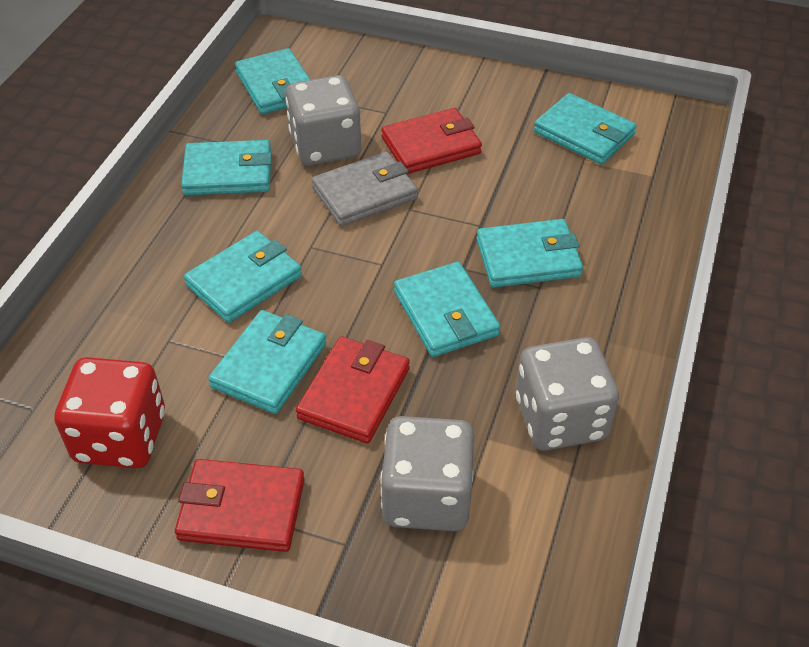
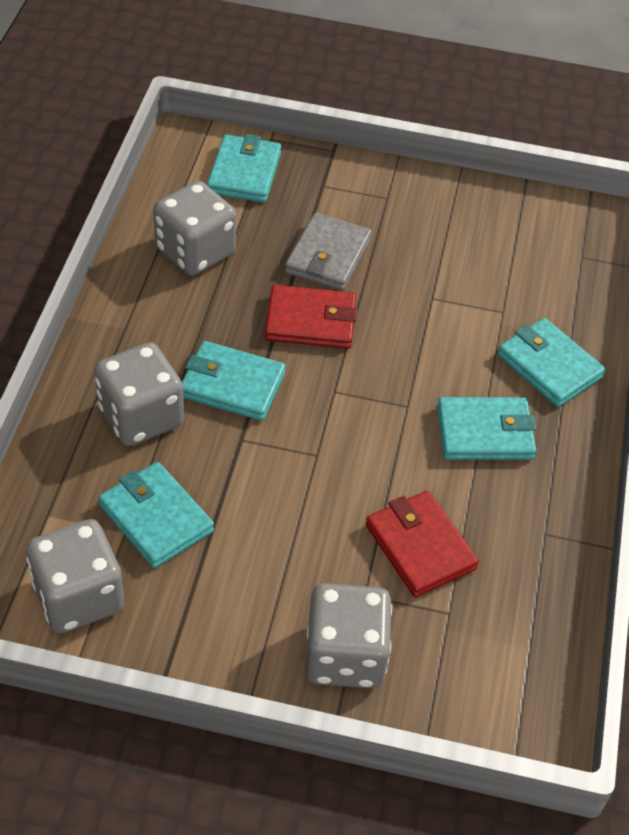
grey dice: [286,75,361,165] [380,416,474,531] [516,337,619,451] = 3 -> [26,519,124,633] [94,342,184,446] [154,181,236,276] [305,583,392,689] = 4
red dice: [54,357,165,468] = 1 -> none = 0
red wallet: [175,459,305,552] [296,336,410,443] [381,108,482,174] = 3 -> [265,285,357,349] [366,491,479,597] = 2
turquoise wallet: [181,140,272,195] [184,231,302,323] [208,310,326,414] [235,48,311,114] [394,262,500,357] [476,219,583,287] [534,93,637,165] = 7 -> [98,462,214,568] [182,341,286,421] [207,134,282,203] [437,397,536,460] [498,318,606,407] = 5

